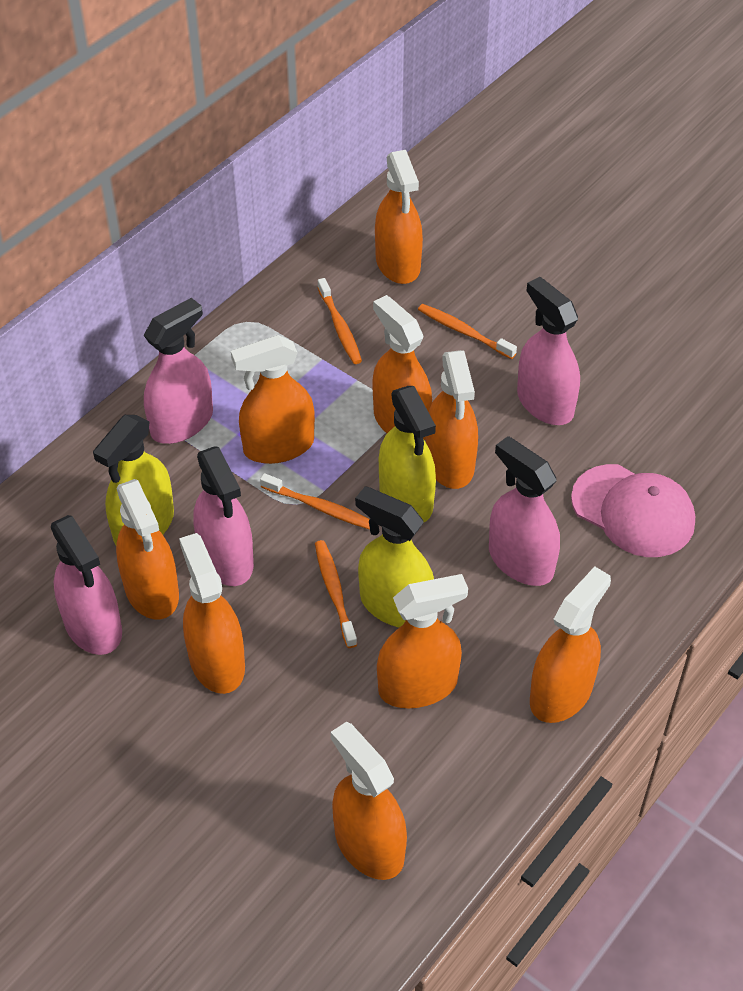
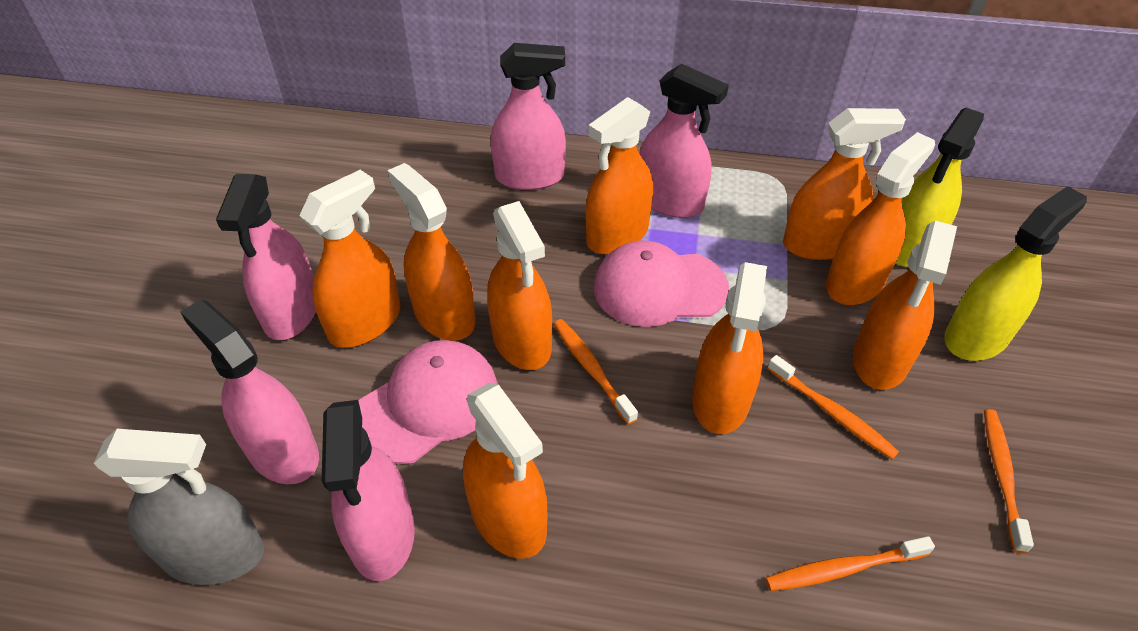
grey spray bottle: none = 0 -> [94,429,265,585] = 1
pink cap: [571,464,695,557] = 1 -> [359,340,498,464] [594,240,729,327] = 2
yellow spray bottle: [93,415,174,545] [355,486,434,628] [379,386,436,522] = 3 -> [896,107,984,267] [944,186,1087,361] = 2

